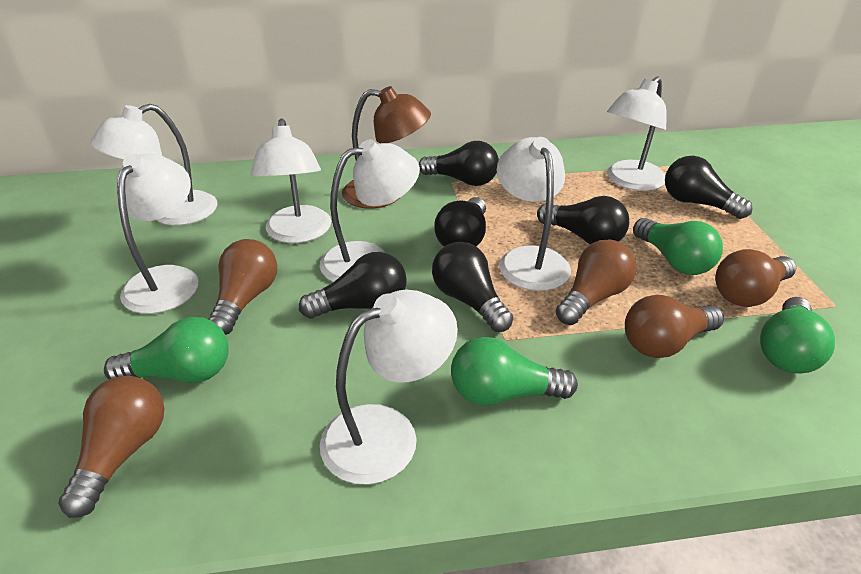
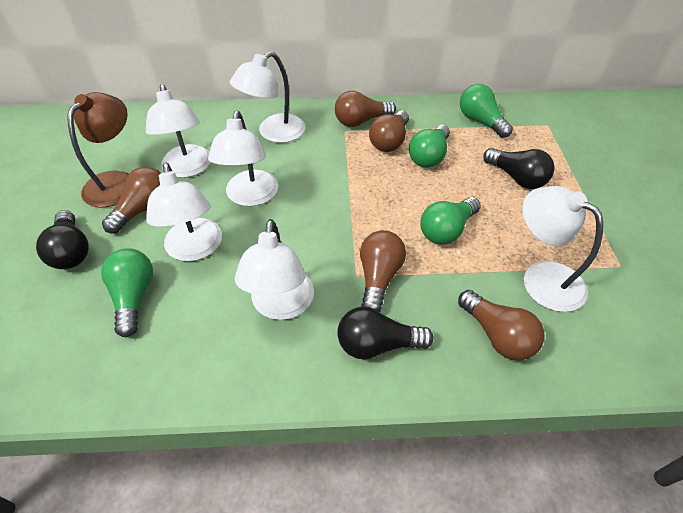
black light bulb: [299,252,407,319] [419,141,499,186] [432,242,513,332] [434,197,486,247] [537,196,629,244] [665,156,753,219] = 6 -> [36,210,89,269] [337,307,434,360] [483,148,555,189] = 3
white lamp: [90,104,217,226] [116,153,198,314] [251,118,331,243] [320,139,420,282] [320,290,458,485] [497,137,571,291] [607,77,667,191] = 7 -> [146,84,211,178] [146,162,222,261] [208,111,278,206] [230,51,305,143] [235,219,314,320] [523,186,603,312] = 6

